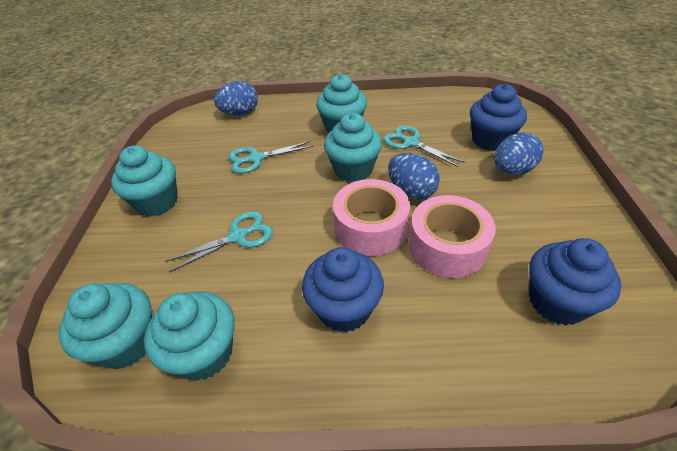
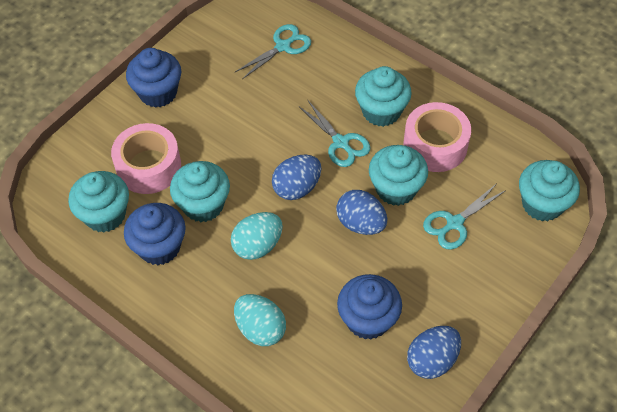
turquoise egg: none = 0 -> [231,212,283,260] [234,294,286,346] = 2

